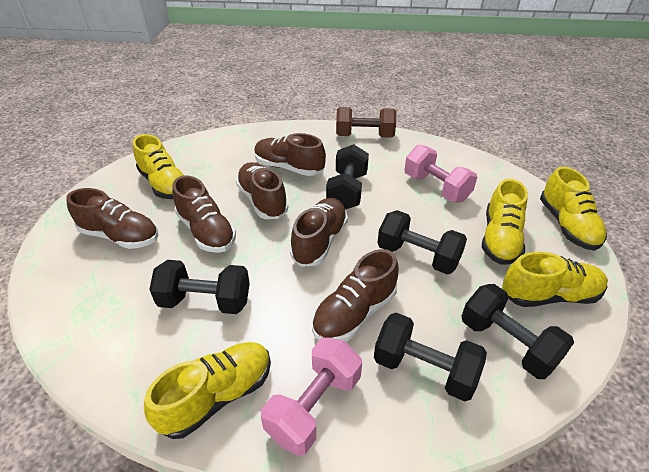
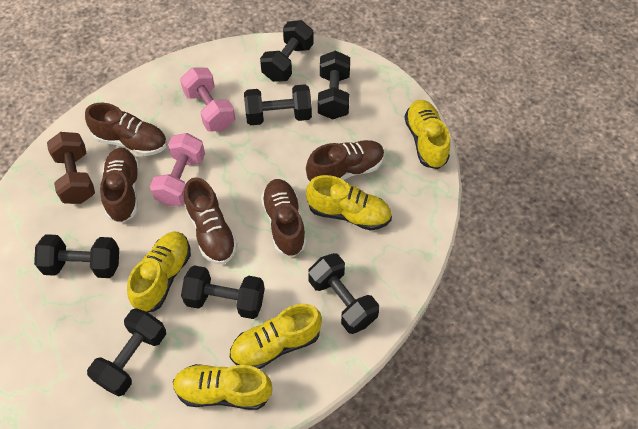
black dumbbell: [149,260,250,314] [326,144,369,209] [374,313,487,402] [377,210,467,274] [461,284,574,379] = 5 -> [34,234,119,278] [87,308,166,396] [181,265,265,319] [244,84,312,125] [260,20,314,82] [308,253,379,334] [318,50,350,119] = 7
brown shoe: [66,188,158,249] [172,176,236,253] [236,162,289,219] [254,133,326,176] [290,198,348,267] [312,249,399,342] = 6 -> [85,103,167,156] [100,148,140,223] [184,177,237,264] [261,179,307,257] [306,140,385,182] = 5

